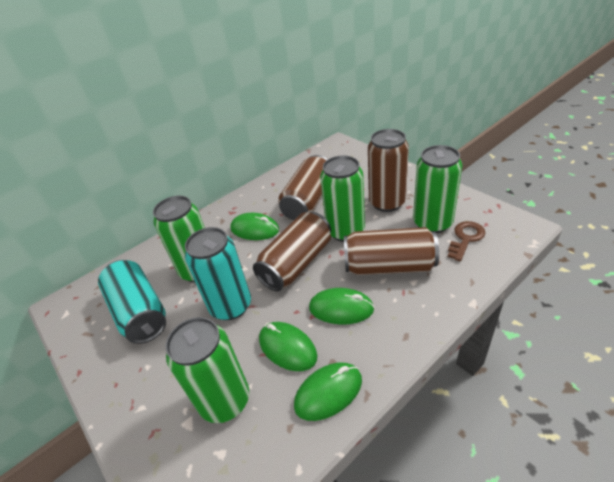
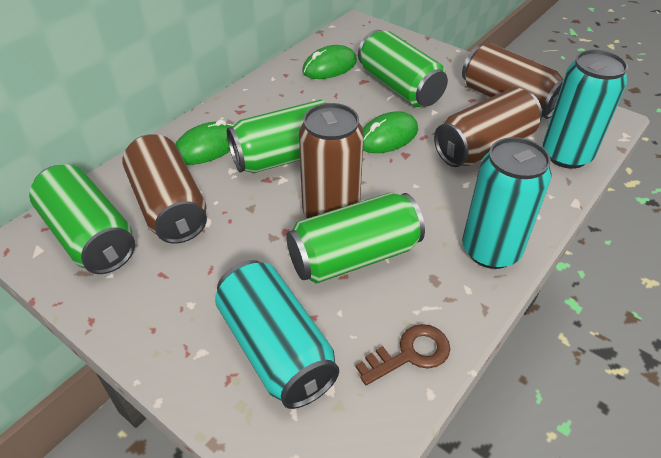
green mouse: [230,213,279,240] [259,322,317,371] [294,363,362,421] [309,288,374,324] = 4 -> [175,120,233,165] [302,45,357,79] [363,111,418,153] = 3
turquoise can: [98,260,166,344] [185,227,251,320] = 2 -> [215,260,339,409] [462,137,552,269] [542,50,628,169] = 3

